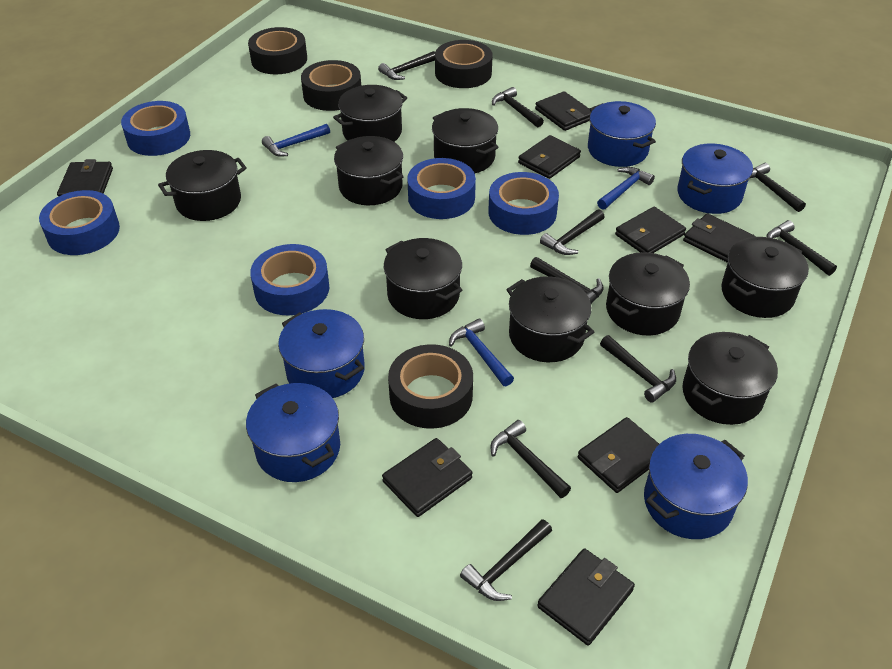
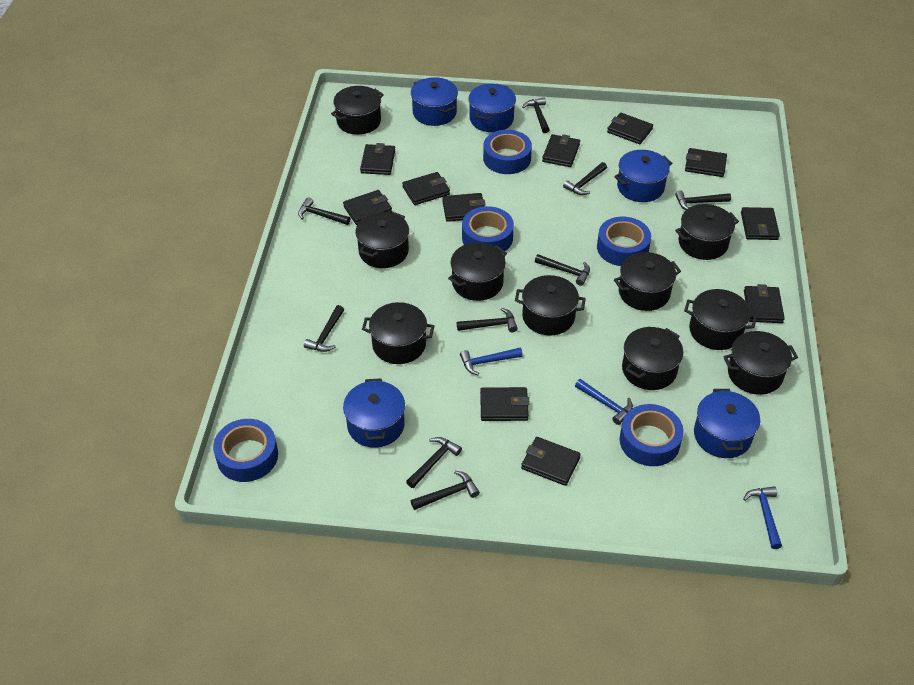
black pot: [158,150,247,221] [333,85,407,142] [334,136,404,205] [384,238,462,319] [432,108,499,173] [506,276,594,362] [606,252,690,336] [682,332,778,425] [721,237,809,318] = 9 -> [331,86,384,135] [355,212,409,268] [362,302,434,364] [448,242,507,301] [515,275,586,336] [614,252,681,311] [622,327,684,390] [675,204,739,260] [684,289,757,350] [723,331,798,395] = 10
black tape: [248,27,307,74] [301,60,361,111] [388,344,473,429] [435,40,493,88] = 4 -> none = 0
black wallet: [57,159,113,196] [382,438,473,517] [518,135,581,179] [535,91,591,131] [537,548,635,645] [578,417,659,493] [615,207,686,253] [683,213,756,263] = 8 -> [343,190,392,225] [360,143,395,175] [402,172,450,205] [442,193,486,222] [480,387,530,421] [521,437,581,486] [542,134,580,167] [607,113,653,144] [685,148,727,177] [741,207,780,240] [744,284,785,323] = 11

